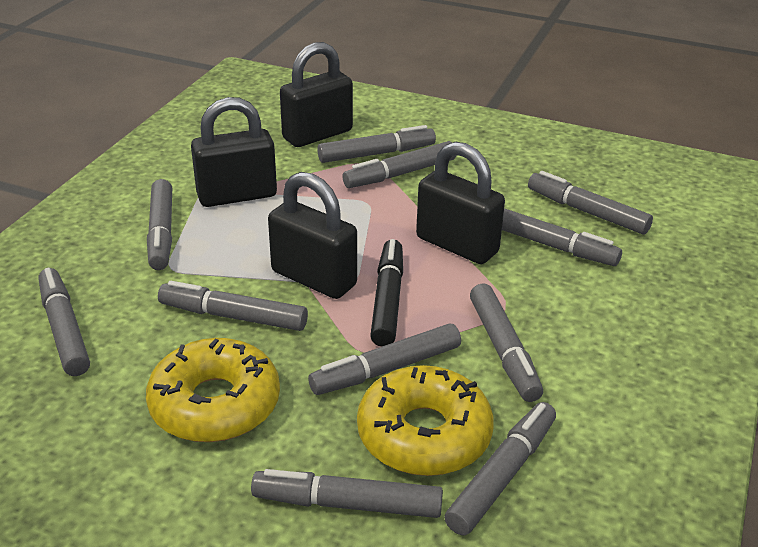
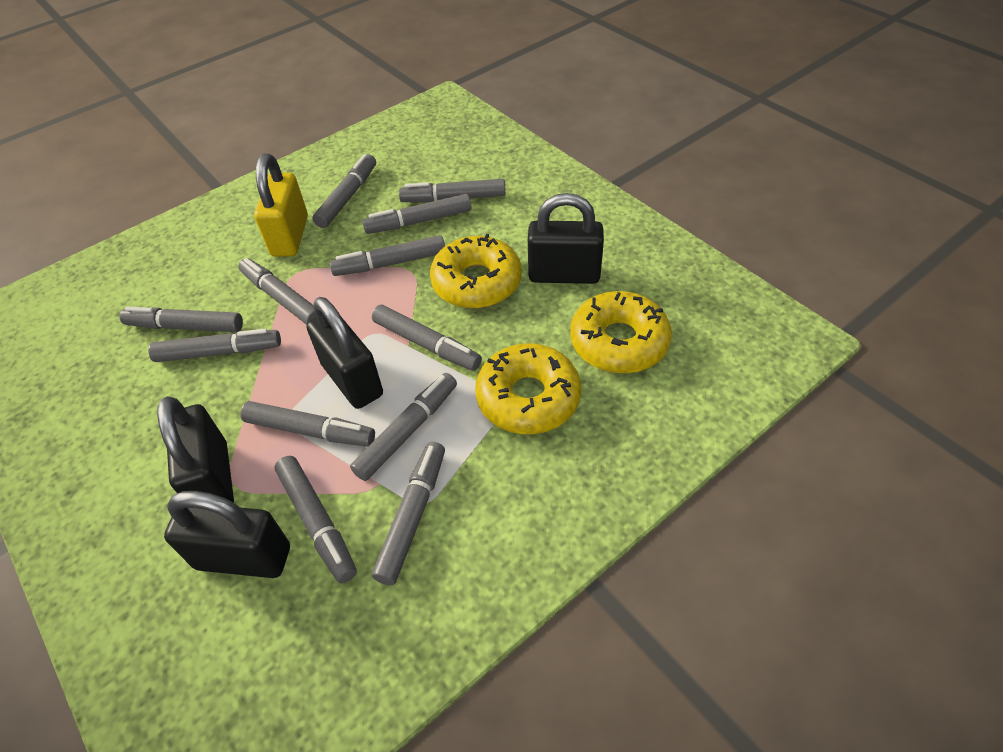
black marker: [370,239,403,347] = 1 -> none = 0
grey marker: [38,268,90,376] [147,179,172,270] [158,281,308,331] [251,469,443,518] [308,324,461,395] [317,125,436,163] [342,141,456,188] [444,402,556,536] [470,284,543,402] [502,208,622,266] [528,171,653,235] = 11 -> [120,307,243,332] [148,329,281,362] [238,258,317,325] [240,401,375,447] [275,456,357,583] [312,154,376,228] [329,235,445,276] [350,373,457,481] [362,194,472,234] [372,305,482,371] [372,442,445,585] [399,179,506,202] = 12
yellow donut: [146,338,280,442] [357,365,494,476] = 2 -> [430,234,522,308] [475,343,581,434] [570,291,672,373] = 3
yellow padlock: none = 0 -> [254,154,308,257] = 1

